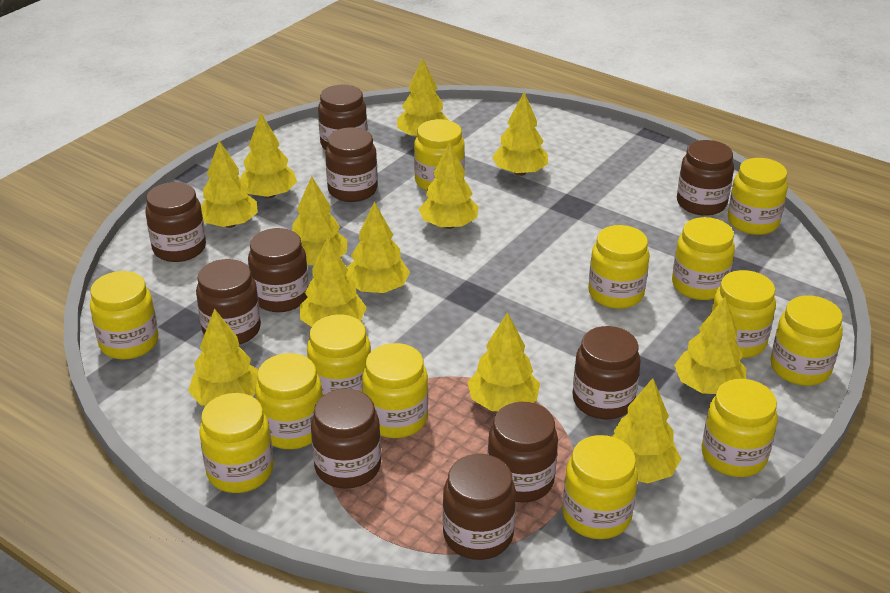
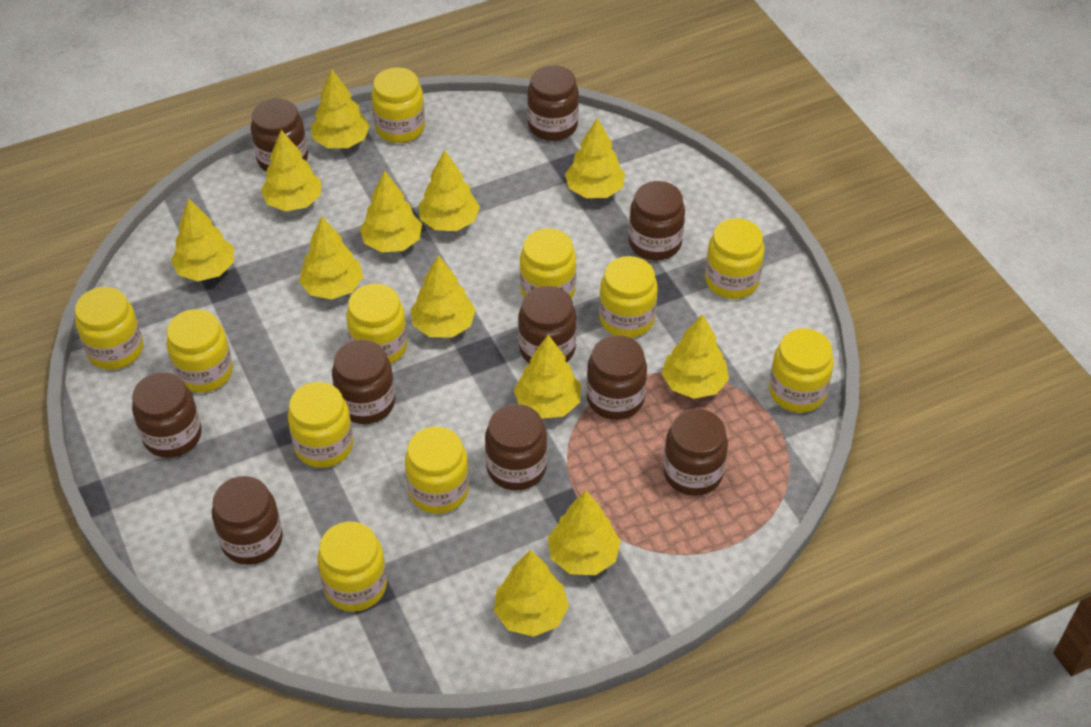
yellow jar: [90,271,159,360] [199,393,273,493] [255,353,323,449] [307,315,371,395] [362,343,428,438] [414,119,465,191] [563,435,638,539] [588,225,650,309] [672,217,735,300] [701,379,778,477] [711,270,776,358] [728,158,788,235] [771,296,843,386] = 13 -> [75,287,143,370] [166,309,233,393] [288,382,353,468] [318,522,387,612] [346,284,407,364] [372,67,425,143] [405,426,469,514] [520,228,576,299] [599,256,658,338] [705,218,765,299] [769,328,834,413] = 11

